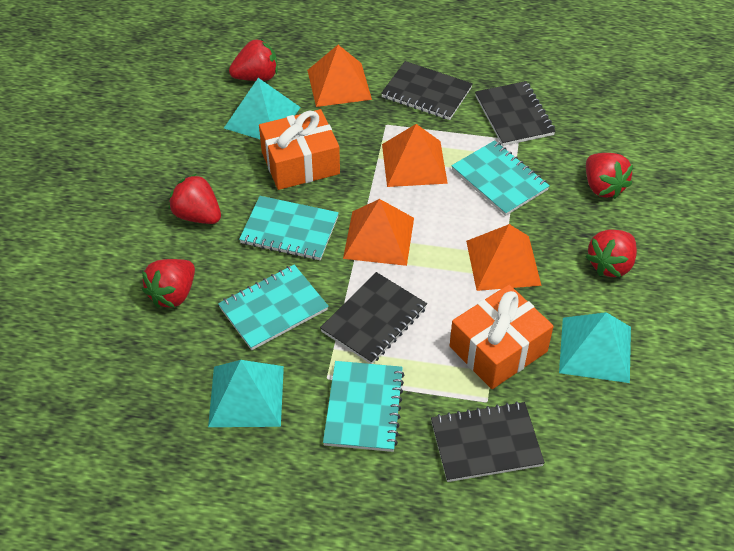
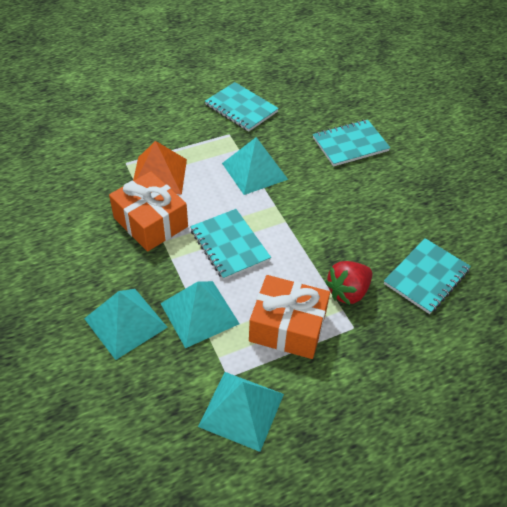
black notebook: [320,272,427,364] [381,61,473,120] [431,401,545,482] [475,81,556,146] = 4 -> none = 0
orange pyramid: [307,45,372,107] [343,199,414,266] [382,124,448,187] [466,224,542,291] = 4 -> [133,141,187,194] = 1
red strawberry: [142,259,195,308] [169,174,221,224] [229,39,278,81] [586,153,633,199] [586,230,637,277] = 5 -> [325,261,372,305] = 1
turquoise pyramid: [208,360,284,427] [224,78,300,139] [559,312,631,383] = 3 -> [84,289,168,360] [160,281,240,348] [198,372,284,452] [222,137,288,195] = 4

